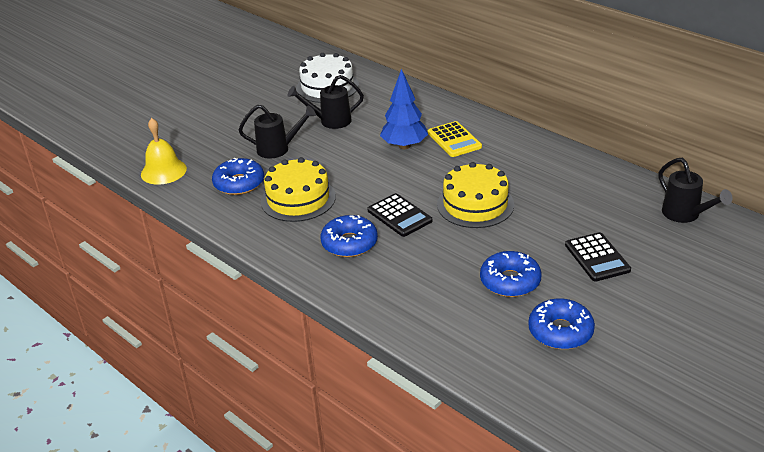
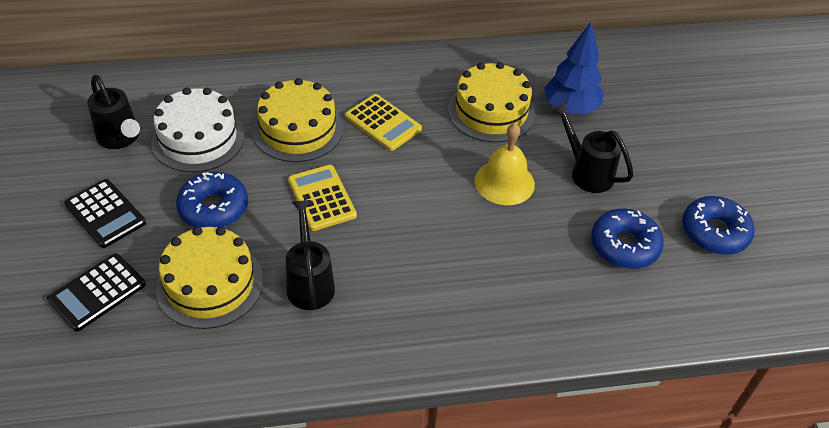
blue donut: [212,158,264,195] [320,215,378,257] [480,251,541,297] [528,298,595,349] = 4 -> [176,172,248,227] [591,209,664,269] [682,196,755,255] = 3
yellow cake: [261,157,336,222] [437,162,514,228] = 2 -> [156,227,263,329] [252,78,343,162] [448,62,535,142] = 3
yellow calculator: [428,121,482,157] = 1 -> [288,165,357,231] [345,94,422,151] = 2

